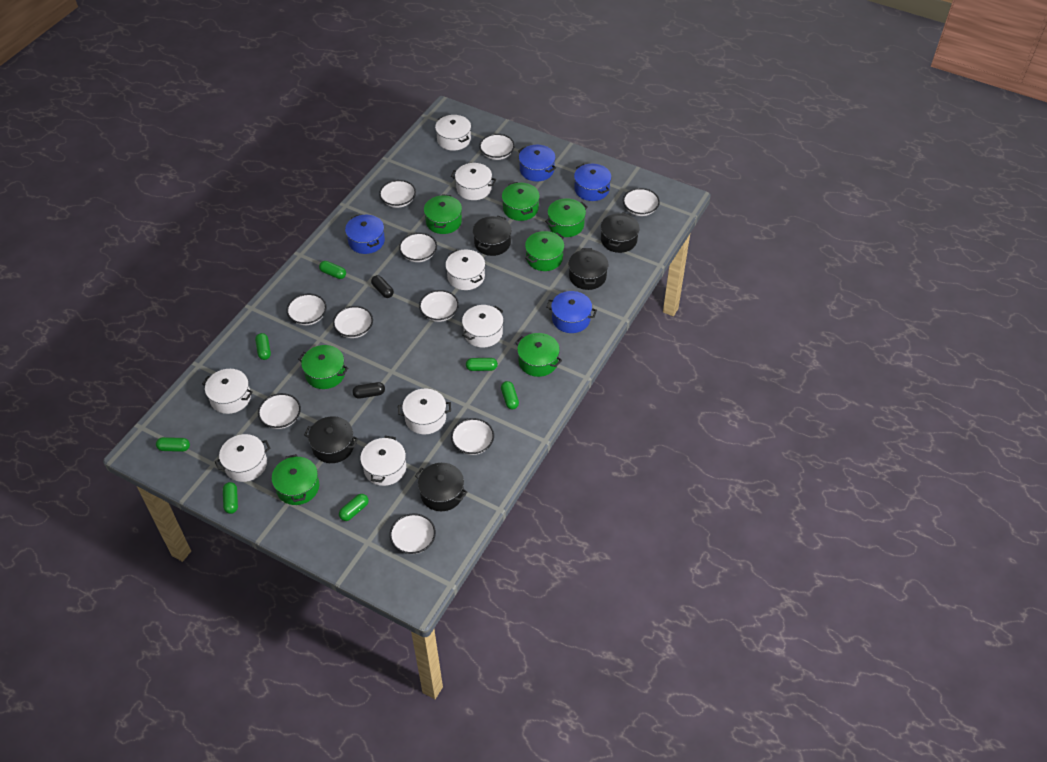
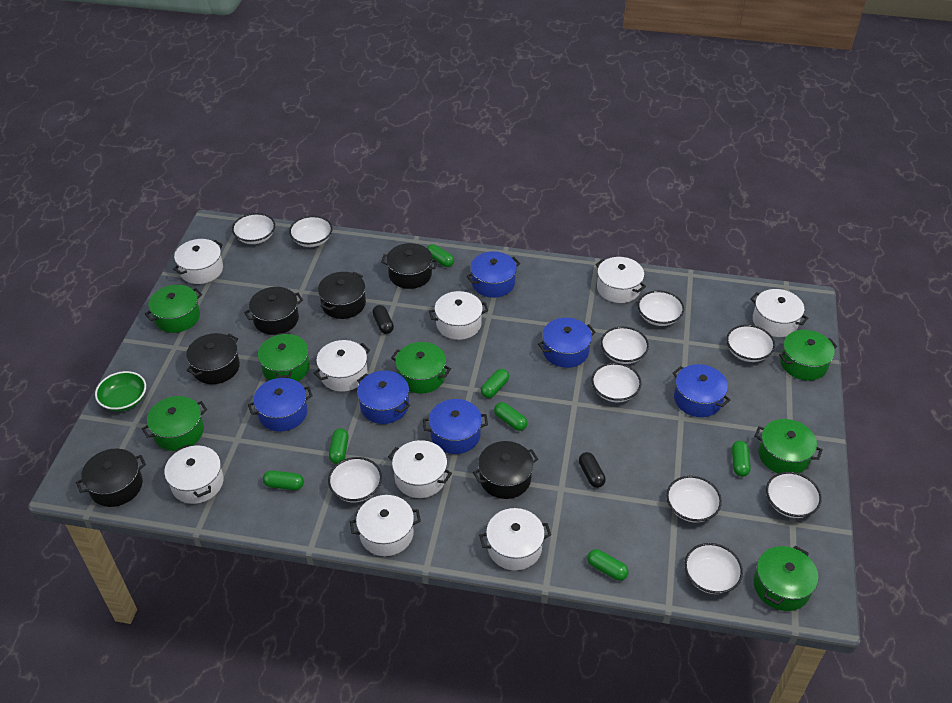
black pot: [304,416,358,463] [415,463,467,511] [473,216,512,256] [569,248,608,290] [601,212,640,253] = 5 -> [76,449,146,507] [186,333,240,384] [244,287,303,335] [318,272,366,319] [381,243,438,289] [473,441,538,499] = 6
blue pot: [345,214,385,254] [518,145,556,181] [546,291,597,333] [574,164,611,201] = 4 -> [248,378,313,432] [357,371,410,424] [423,399,488,454] [467,251,520,298] [538,318,596,368] [673,364,730,417] = 6
green bowl: none = 0 -> [95,371,146,411] = 1
white pot: [202,369,253,414] [215,434,270,482] [360,436,406,486] [398,389,451,434] [435,115,471,151] [445,249,485,290] [451,163,496,200] [462,305,503,348] = 8 -> [164,444,224,504] [173,239,223,284] [314,340,370,392] [350,495,421,556] [388,440,452,498] [429,291,488,340] [479,508,551,570] [596,257,646,303] [751,289,808,337] = 9

